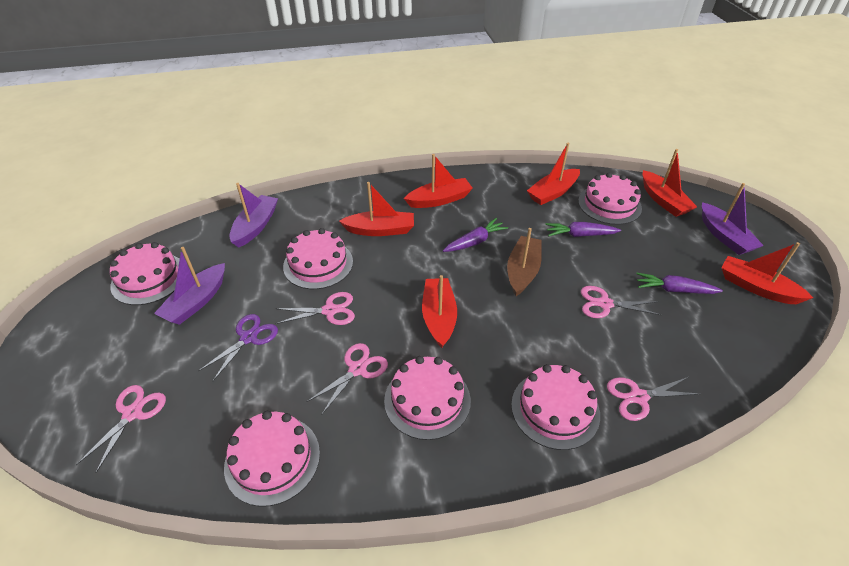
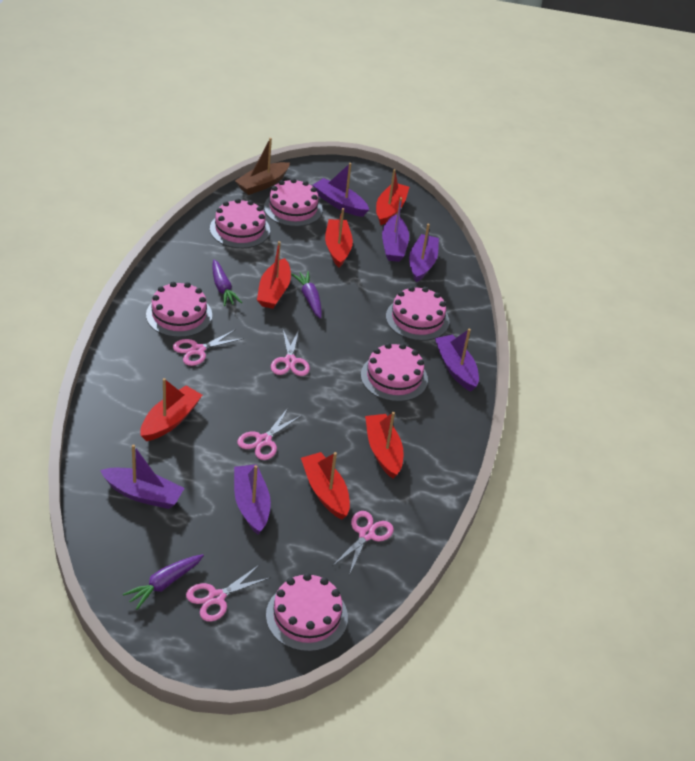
purple boat: [154,247,225,325] [230,183,278,248] [702,183,764,255] = 3 -> [100,444,184,509] [234,464,271,535] [313,163,369,217] [382,197,409,262] [409,224,439,282] [435,329,479,391] = 6
purple scissors: [198,314,278,381] = 1 -> none = 0

